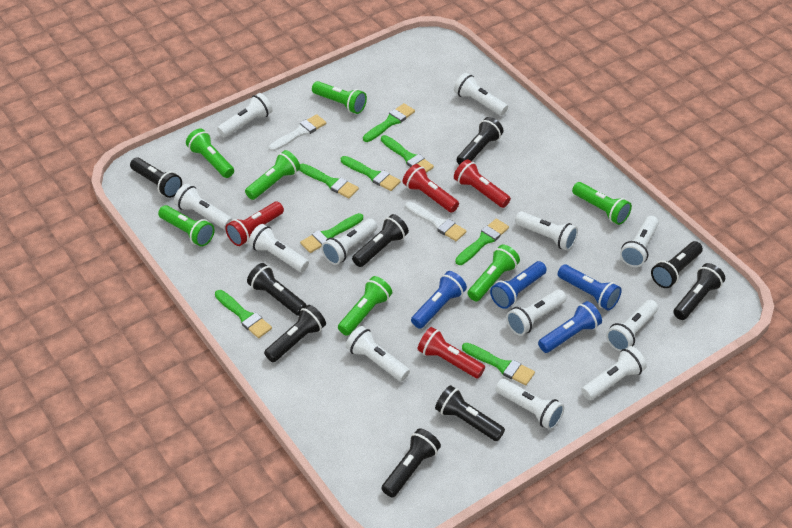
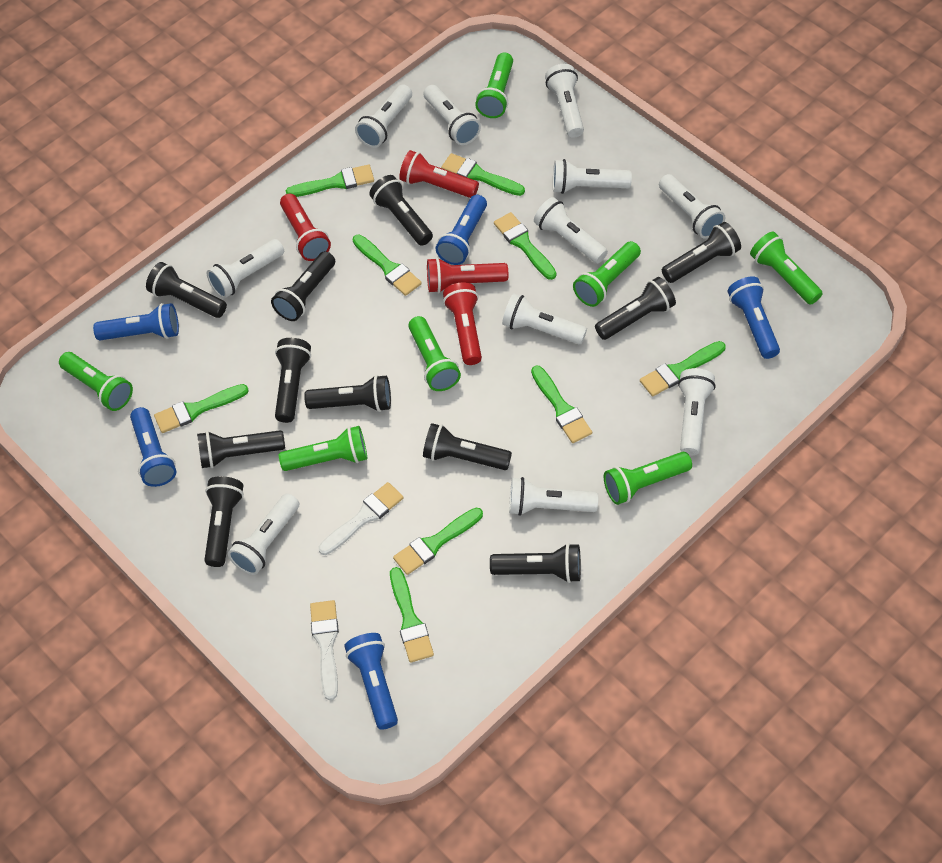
black flashlight: [130,157,182,198] [247,263,307,316] [264,305,326,362] [352,214,409,267] [381,428,441,498] [435,385,505,441] [457,117,503,165] [651,241,703,288] [673,263,725,320] = 9 -> [146,262,227,318] [197,430,285,468] [204,476,244,567] [271,251,335,321] [275,338,311,423] [304,375,391,412] [369,175,433,246] [423,423,512,470] [490,543,581,583] [595,277,676,340] [662,222,741,283] = 11
blue flashlight: [411,271,467,329] [490,261,547,309] [538,301,602,353] [558,264,622,311] = 4 -> [93,303,179,340] [130,407,176,487] [344,633,398,730] [436,195,487,265] [728,276,780,359] = 5
green brush: [215,290,272,338] [299,164,359,198] [300,213,363,253] [341,156,401,191] [363,103,415,142] [381,135,434,173] [455,219,509,265] [462,343,535,386] = 8 -> [154,384,249,433] [286,165,374,197] [353,235,422,296] [390,567,434,663] [393,508,483,575] [441,153,525,196] [494,212,556,280] [531,365,592,443] [640,341,726,396] = 9
white flashlight: [174,184,233,229] [217,93,273,137] [248,224,309,272] [321,218,377,265] [346,326,410,382] [454,73,508,116] [496,379,564,430] [506,289,566,336] [515,211,578,251] [581,346,647,400] [606,300,658,351] [620,216,659,267] = 12 -> [206,239,284,298] [228,494,299,575] [355,85,412,148] [423,85,481,145] [502,293,587,344] [509,477,598,516] [534,197,608,263] [545,64,584,138] [553,159,632,194] [659,174,725,239] [678,368,716,456] = 11

